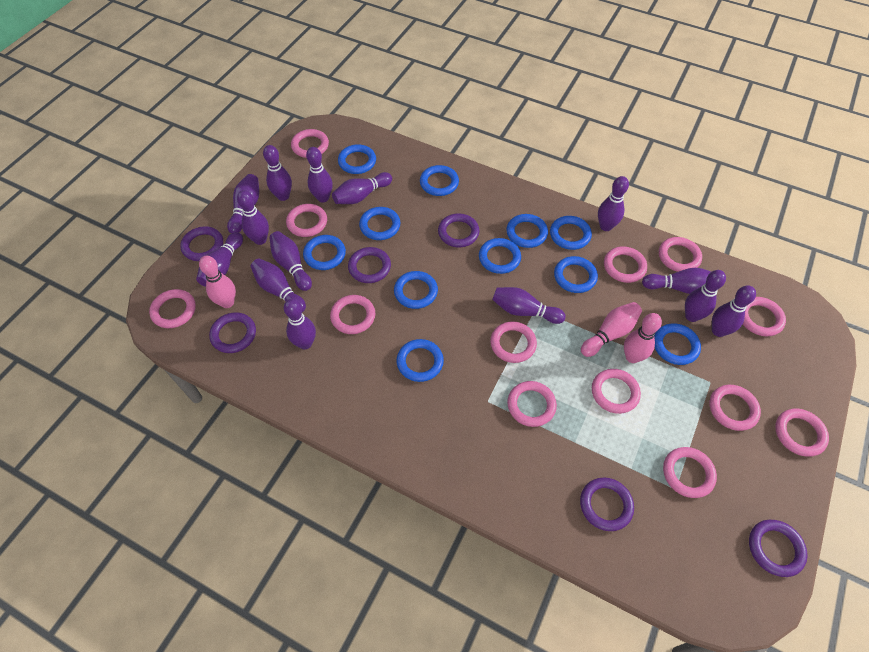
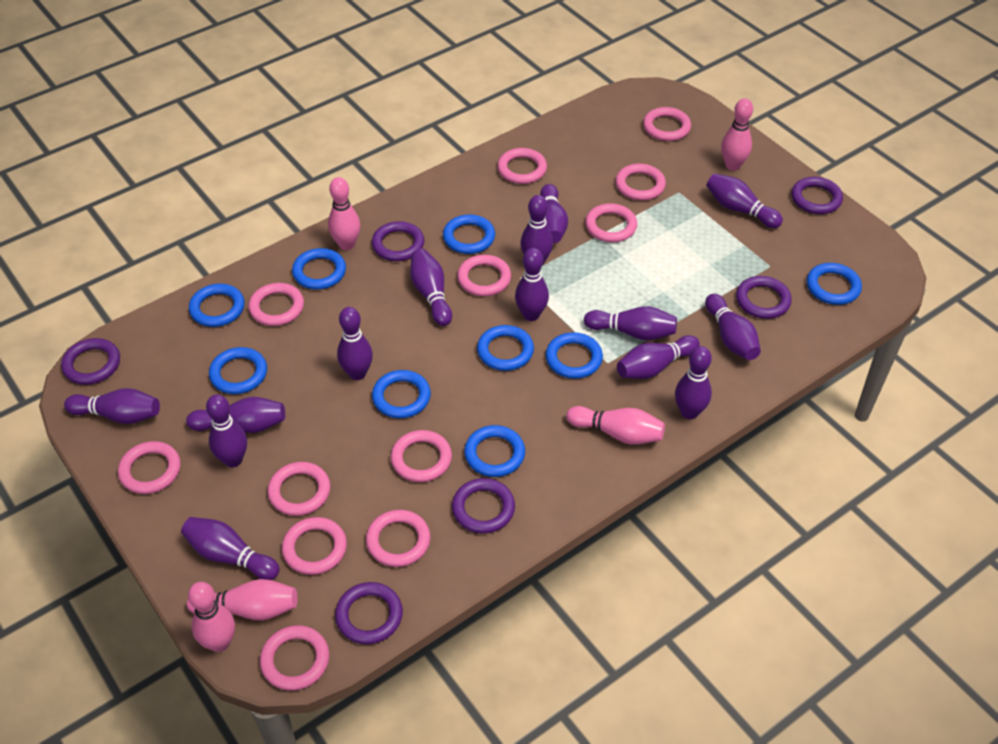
blue ring: [303,235,346,270] [338,144,376,174] [359,207,400,240] [394,271,438,309] [396,339,444,382] [420,165,459,196] [479,238,521,274] [506,214,548,248] [550,216,592,250] [554,256,598,293] [654,323,701,365] = 11 -> [189,284,245,327] [209,347,267,394] [292,248,346,290] [372,370,431,418] [443,214,495,254] [464,425,525,477] [477,325,534,371] [546,332,603,379] [807,263,862,305] = 9
pink bowling pin: [199,256,236,308] [581,302,642,357] [624,313,662,363] = 3 -> [187,579,298,620] [188,582,235,652] [328,177,360,250] [566,406,665,444] [721,98,753,171] = 5
pink ring: [149,289,196,328] [286,204,327,237] [291,129,329,158] [330,295,375,334] [490,321,537,363] [507,381,557,427] [592,369,641,414] [604,247,647,283] [659,237,702,272] [663,447,717,498] [709,385,761,431] [743,297,786,336] [775,408,829,457] = 13 -> [118,441,180,494] [249,283,304,326] [260,625,329,691] [268,462,330,516] [282,517,347,575] [366,510,430,567] [391,430,452,482] [457,255,511,296] [497,148,547,184] [585,203,637,242] [615,164,666,201] [643,107,691,141] = 12

